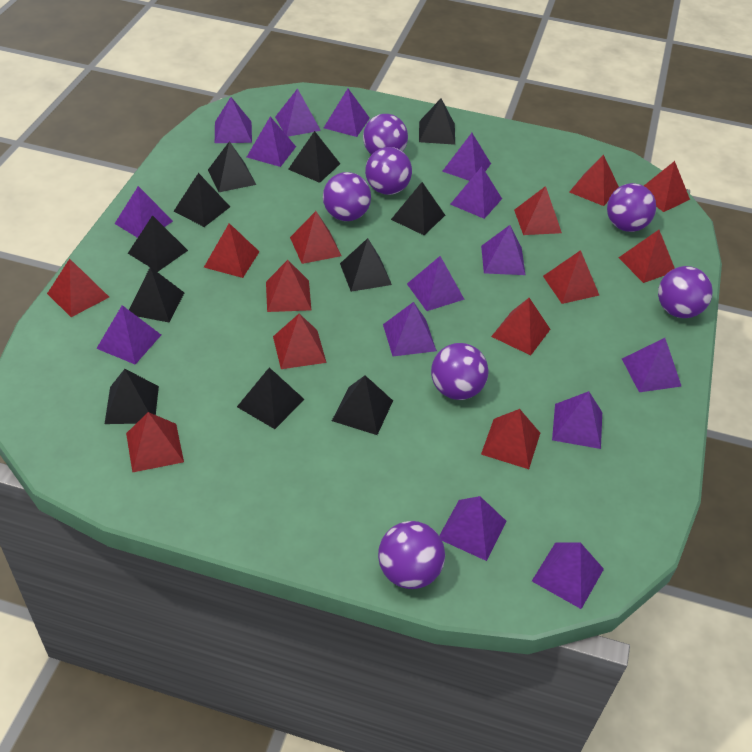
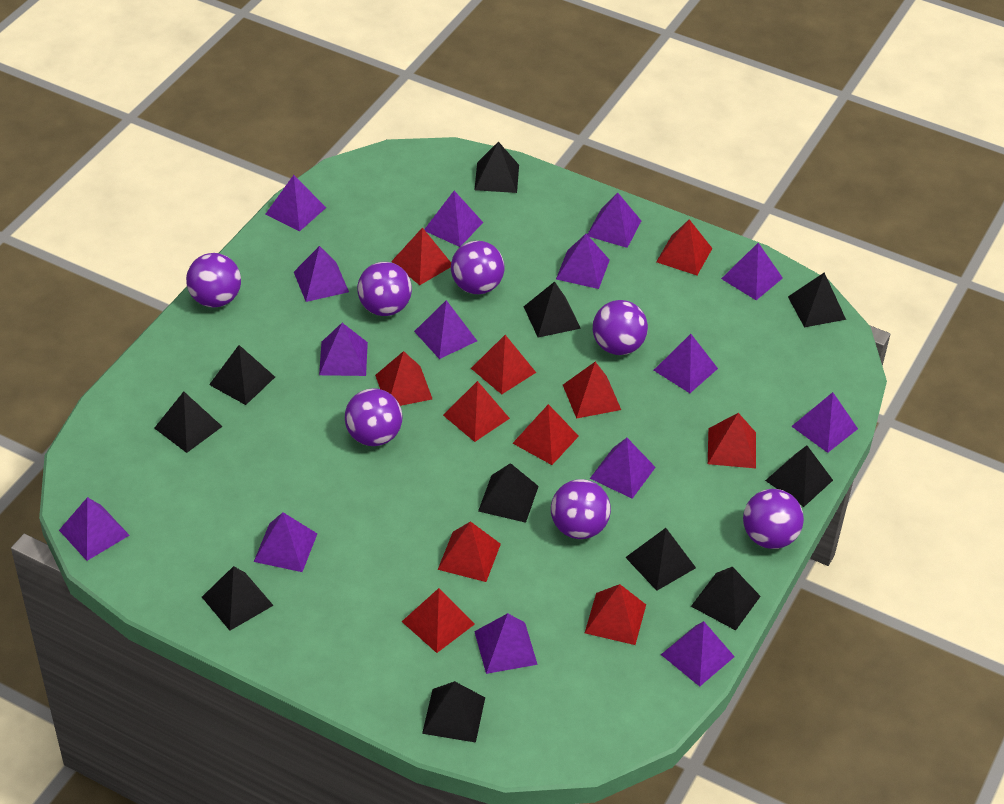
red pyramid: [47,259,109,317] [126,412,184,473] [204,223,259,278] [266,260,311,312] [273,314,327,369] [290,211,342,264] [481,409,540,469] [491,298,550,355] [514,186,562,235] [543,250,599,304] [570,155,619,206] [618,230,675,283] [644,161,690,212] = 13 -> [375,351,432,406] [391,227,451,285] [402,588,475,653] [438,521,501,582] [443,381,510,442] [471,335,536,394] [513,404,579,465] [563,362,621,419] [585,584,646,645] [656,219,713,275] [708,413,756,468] = 11

